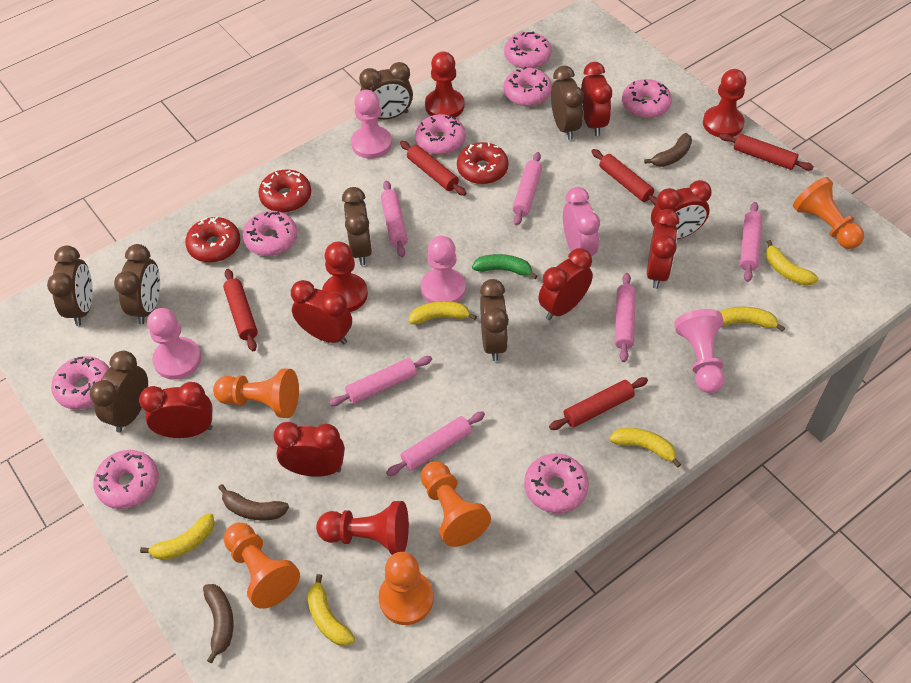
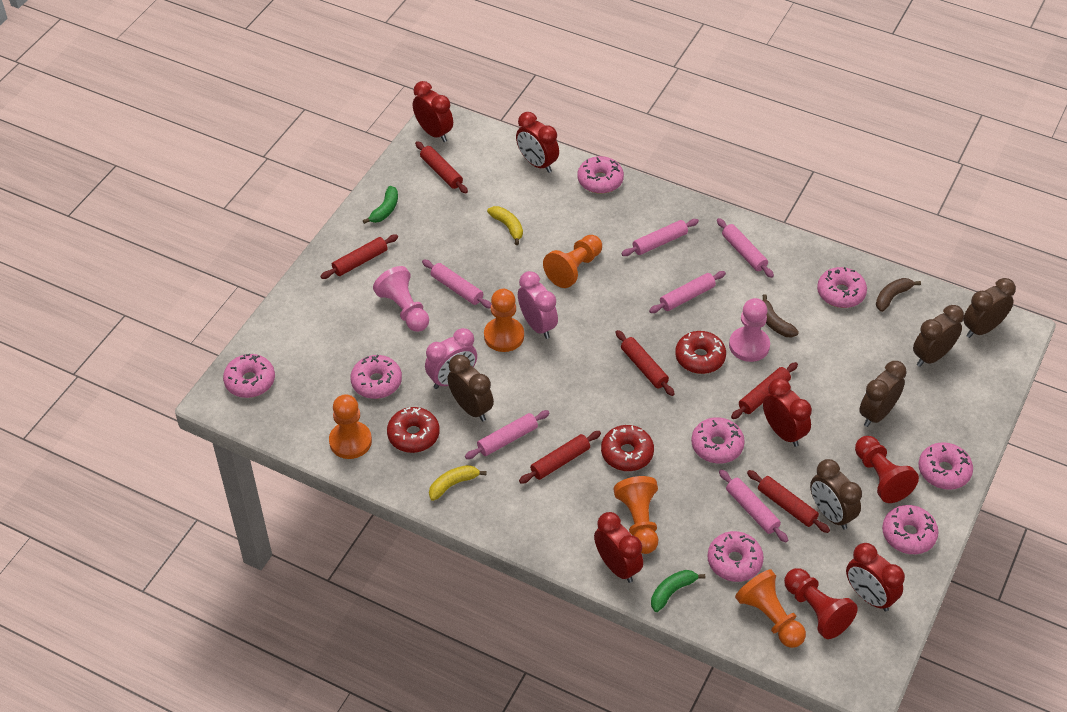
brown banana: [203,584,234,663] [218,484,289,521] [644,133,692,167] = 3 -> [762,294,799,337] [876,278,921,312] = 2
brown clock: [47,245,93,326] [90,351,148,433] [114,244,160,324] [342,187,372,265] [359,62,413,120] [480,279,509,361] [551,66,584,140] = 7 -> [447,355,494,421] [810,459,862,530] [859,361,907,427] [913,305,964,367] [963,278,1016,338] = 5
green banana: [472,254,538,279] = 1 -> [363,186,398,224] [651,570,705,612] = 2
pink clock: [563,187,600,256] = 1 -> [425,328,477,389] [518,271,558,339] = 2
pink pawn: [147,308,201,380] [351,90,392,159] [421,236,466,303] [674,309,725,393] = 4 -> [373,266,429,332] [729,298,770,362] = 2
red clock: [139,382,213,438] [273,422,345,477] [291,280,352,344] [538,248,593,320] [581,62,612,136] [647,209,679,289] [651,180,712,239] = 7 -> [413,81,453,142] [516,112,559,173] [594,512,643,583] [763,378,812,447] [846,543,905,612] = 5
red pawn: [316,501,409,555] [322,241,368,312] [425,52,464,118] [703,69,746,137] = 4 -> [784,568,858,639] [855,436,919,503] = 2
red rolling pin: [223,269,258,351] [400,141,466,196] [549,377,648,430] [591,149,657,205] [719,133,814,171] = 5 -> [320,234,398,279] [415,141,468,193] [519,431,601,484] [616,330,675,396] [731,362,798,419] [747,470,830,533] = 6
yellow banana: [140,513,215,560] [307,574,355,646] [408,301,477,324] [609,428,681,468] [720,307,785,332] [766,240,819,286] = 6 -> [429,465,487,501] [487,206,523,245] = 2

